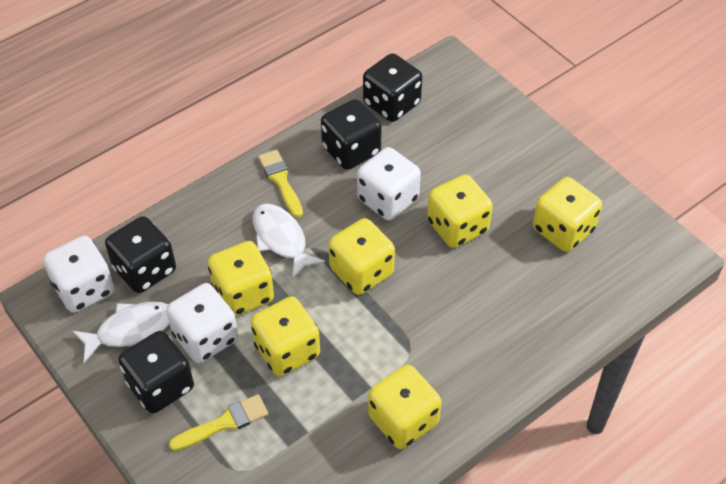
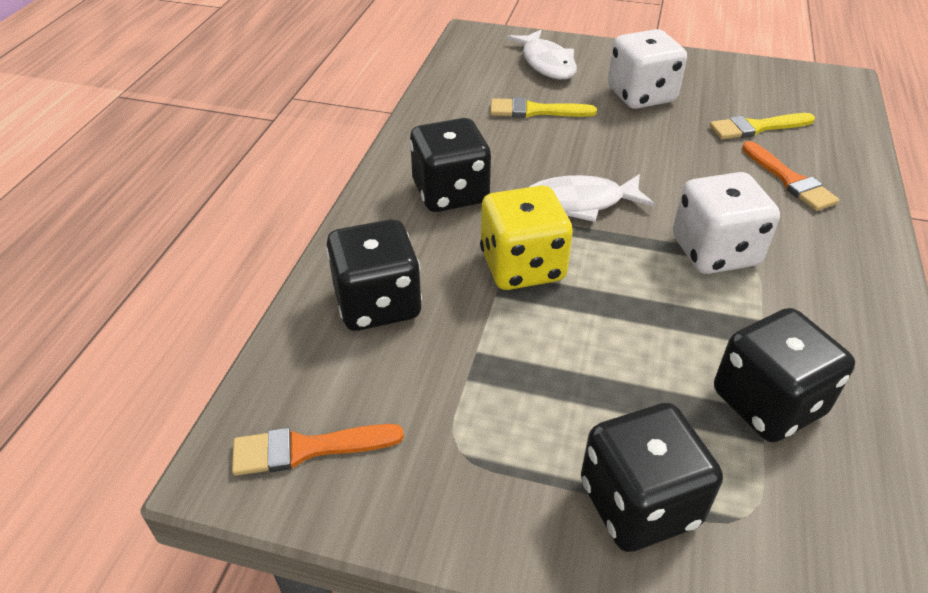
orange brush: none = 0 -> [232,424,404,476] [742,141,839,211] = 2
white dice: [43,236,114,313] [166,283,238,363] [357,147,421,220] = 3 -> [608,29,687,109] [673,172,780,274] = 2
yellow dice: [208,241,274,316] [251,296,320,377] [328,218,395,295] [368,365,442,449] [427,174,493,248] [533,177,602,252] = 6 -> [480,185,573,290] = 1

